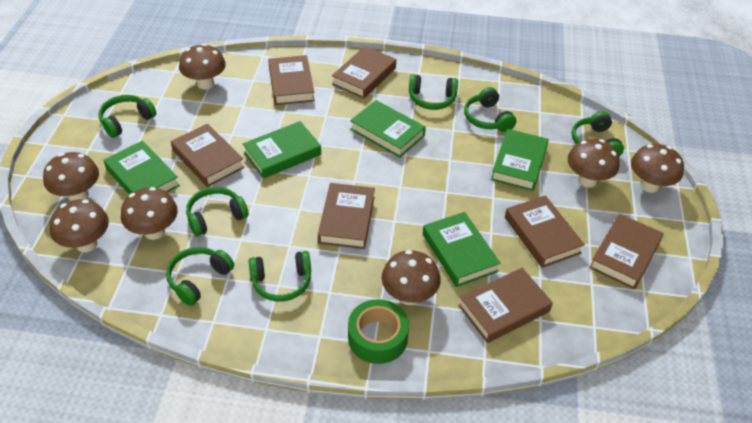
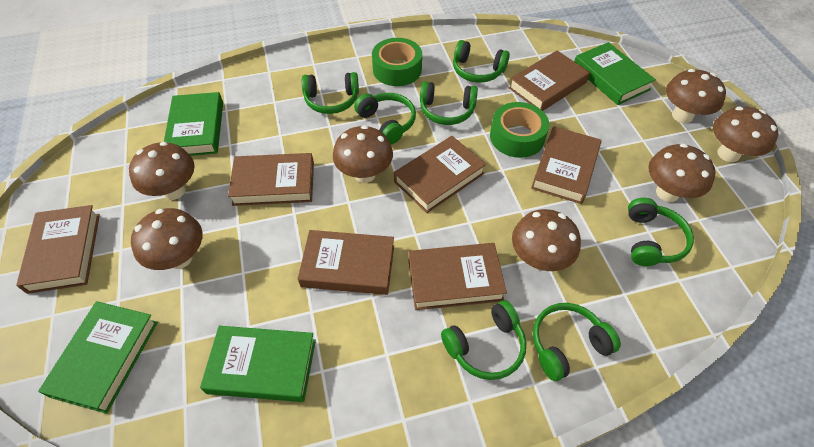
green book: [103,141,180,195] [243,121,321,179] [350,100,426,158] [423,212,500,287] [491,129,549,191] = 5 -> [38,301,158,414] [164,92,223,156] [200,326,316,402] [574,42,656,105] = 4
green tape: [348,299,409,364] = 1 -> [372,38,422,86] [490,102,549,158] = 2

